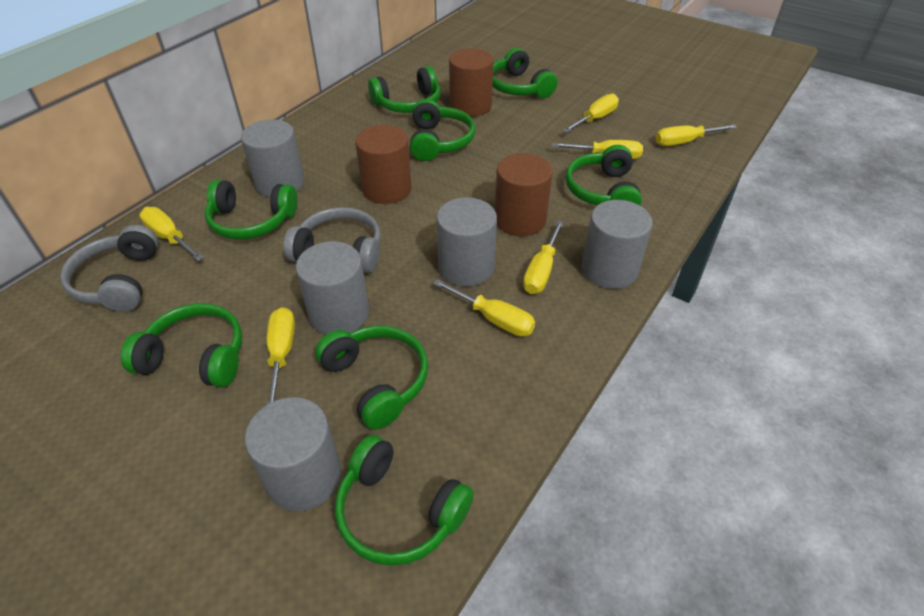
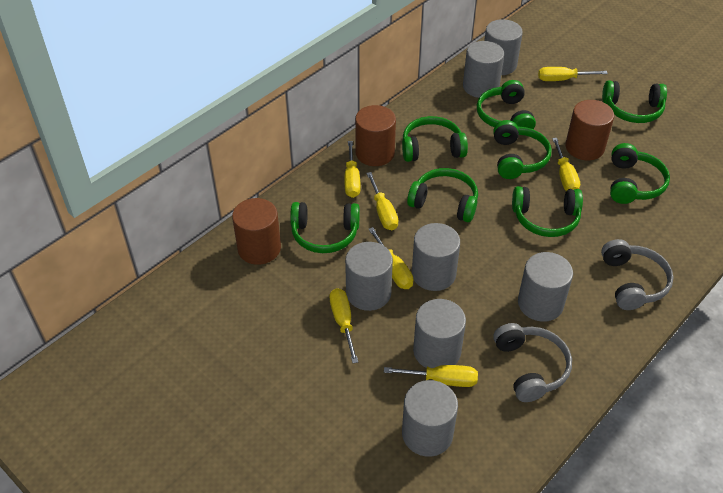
grey cylinder: [241,119,304,198] [244,397,341,511] [296,241,369,335] [436,197,497,286] [582,200,653,289] = 5 -> [345,242,393,311] [402,380,458,457] [412,223,460,291] [413,299,466,368] [463,41,504,98] [484,19,523,75] [518,252,573,322] = 7

